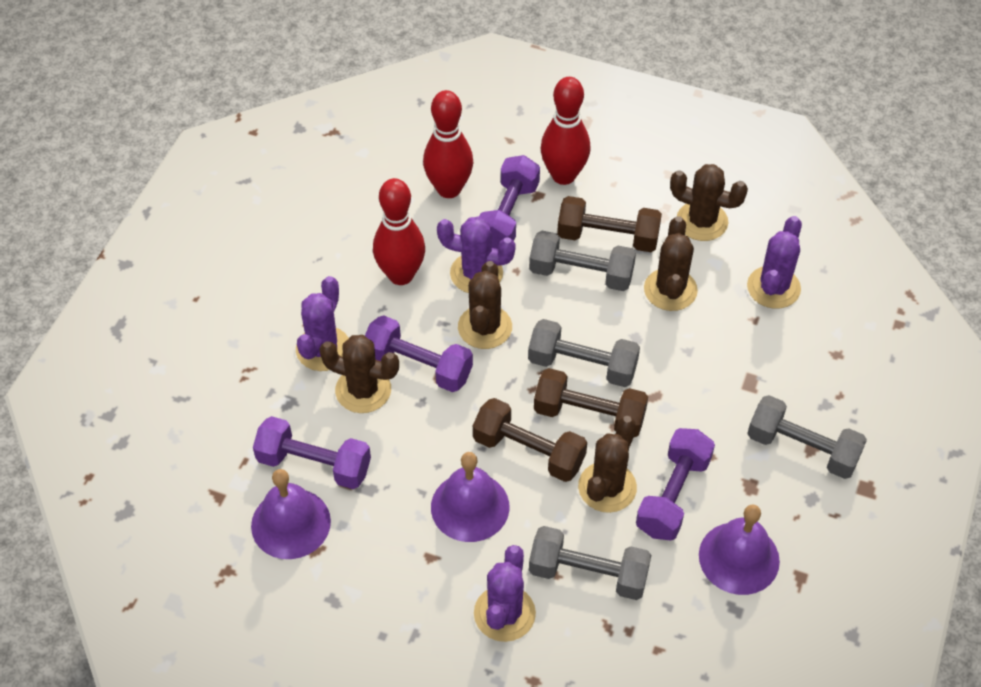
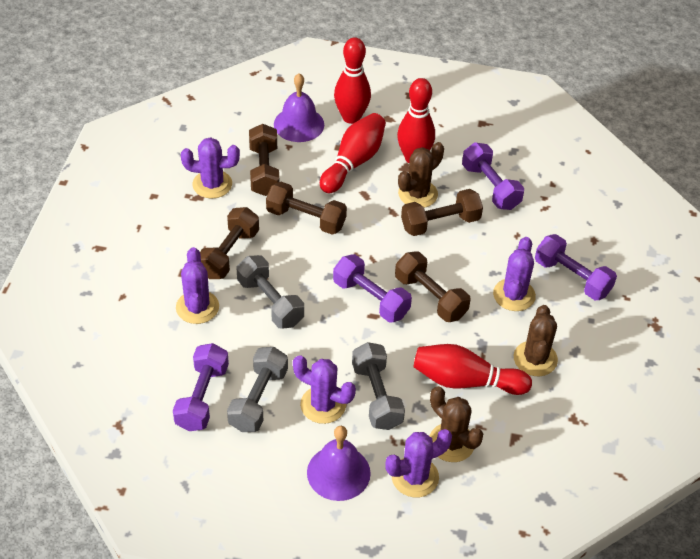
brown cactus: [319,335,399,413] [458,261,512,349] [578,416,637,513] [644,216,698,311] [670,164,748,241] = 5 -> [398,142,444,208] [429,386,483,462] [514,305,558,376] = 3
brown dumbbell: [473,398,587,482] [534,368,648,438] [557,196,662,252] = 3 -> [200,207,259,279] [249,124,279,196] [266,182,347,235] [395,252,471,322] [401,189,483,236] = 5
grey dumbbell: [528,319,640,387] [529,231,636,291] [529,526,651,600] [747,395,867,479] = 4 -> [227,347,288,432] [237,255,304,329] [352,342,405,430] = 3
purple bell: [251,469,331,559] [431,452,509,542] [699,505,780,595] = 3 -> [274,73,324,142] [307,426,371,501] = 2
purple cactus: [296,276,349,371] [437,216,516,293] [474,545,536,642] [747,216,802,309] = 4 -> [176,247,219,324] [181,137,240,198] [293,355,356,424] [385,429,452,498] [493,237,536,311] = 5
red bowling pin: [373,178,425,285] [423,90,473,198] [540,77,590,185] = 3 -> [320,113,386,193] [334,37,371,124] [397,78,435,163] [413,344,532,395] = 4

